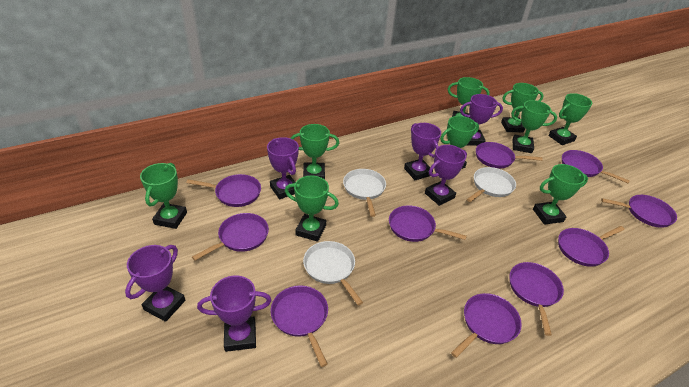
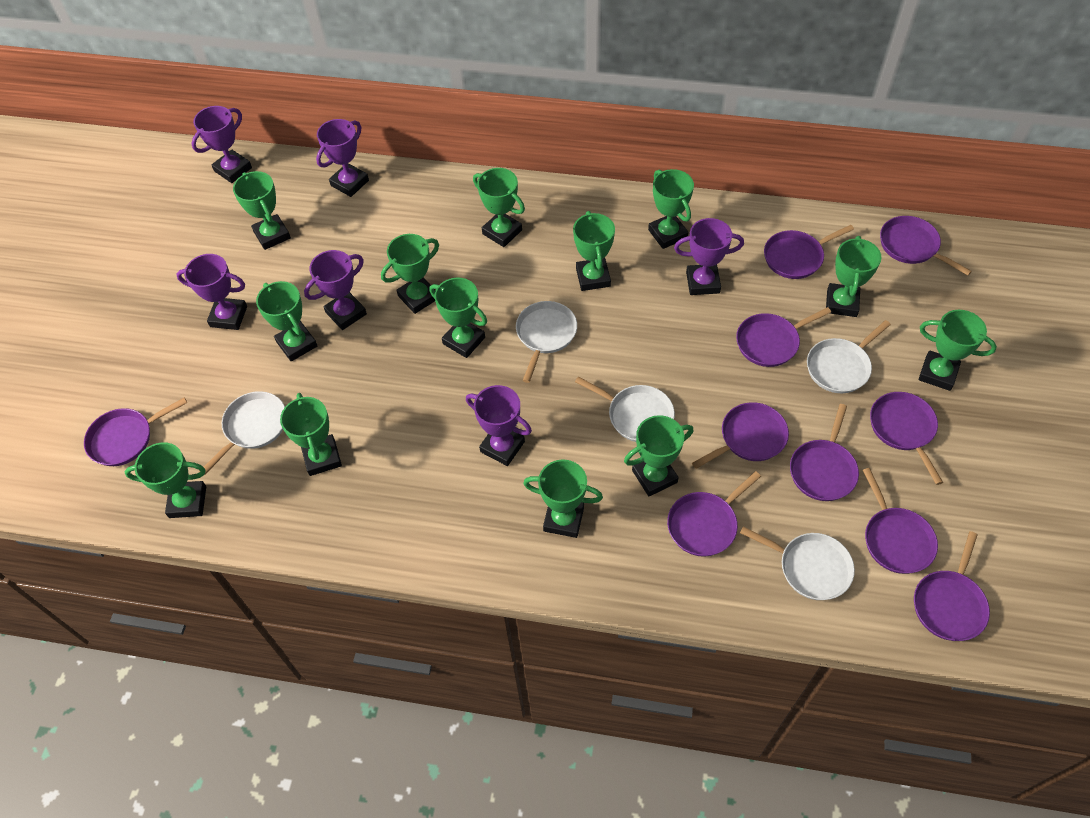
green trophy: [140,163,187,229] [285,176,339,242] [290,124,339,179] [440,116,479,169] [448,77,490,119] [501,83,544,132] [511,100,557,153] [533,164,588,225] [548,93,592,145] = 9 -> [124,442,206,518] [233,171,291,250] [256,281,317,361] [280,393,342,476] [381,234,439,314] [430,278,487,358] [473,168,525,247] [523,459,603,538] [573,211,615,291] [624,415,694,496] [648,169,694,249] [826,236,882,317] [919,310,997,391] = 13
white pan: [303,241,363,305] [343,169,386,217] [467,167,516,202] = 3 -> [199,391,285,475] [516,301,577,383] [575,376,675,442] [740,527,855,600] [807,320,891,393] = 5

